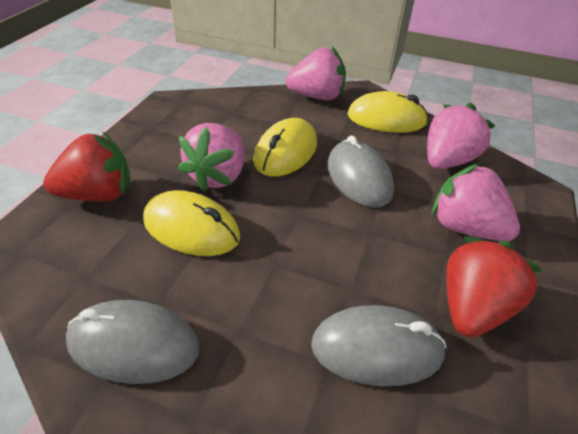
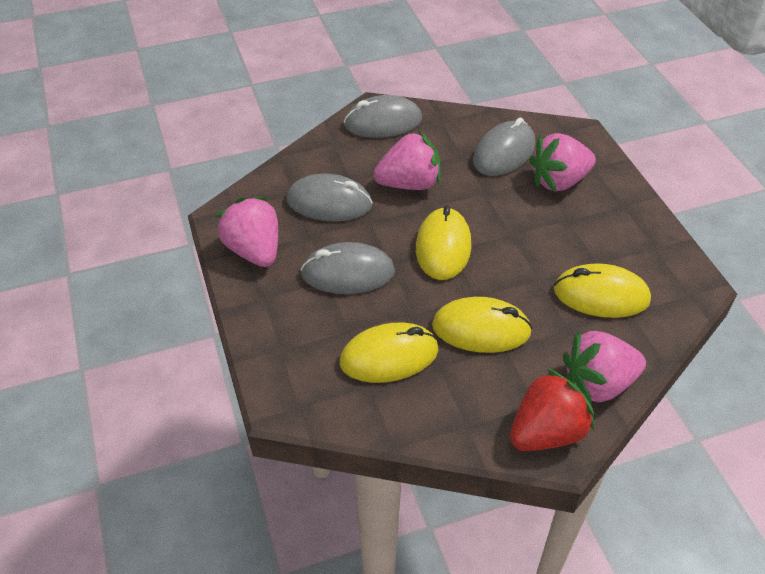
grey mouse: [66,300,200,384] [311,305,446,386] [327,135,394,208] = 3 -> [287,174,373,221] [301,242,395,294] [344,95,422,138] [473,118,535,176] = 4
red strawberry: [43,131,131,201] [446,237,543,337] = 2 -> [510,369,594,451] = 1
yellow mouse: [143,190,240,256] [253,118,317,177] [348,91,428,133] = 3 -> [340,323,439,383] [416,205,471,280] [432,297,533,353] [554,263,651,318] = 4

